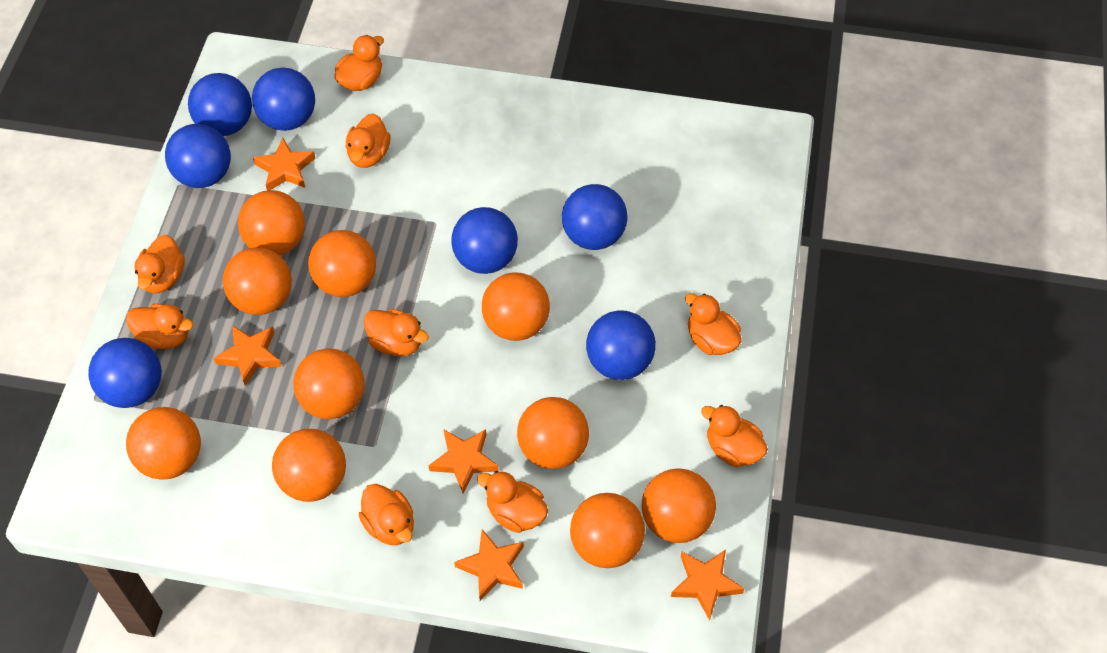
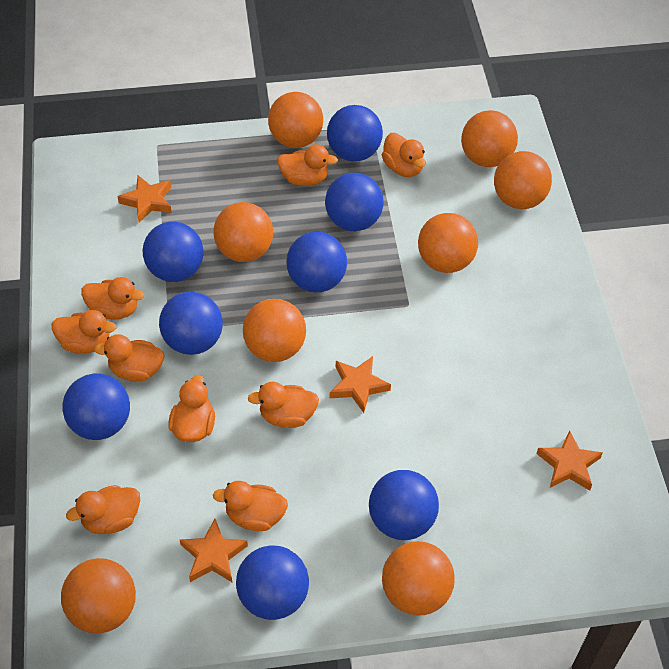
blue ball: [88,338,162,408] [165,124,231,188] [188,73,252,136] [252,67,315,131] [451,207,518,274] [562,184,627,250] [586,310,656,380] = 7 -> [63,374,130,440] [143,222,204,282] [159,292,223,355] [236,545,309,620] [286,232,347,293] [325,173,384,231] [327,105,383,161] [369,470,439,540] = 8
orange ball: [126,407,201,480] [223,247,292,315] [238,190,305,255] [272,429,346,502] [293,348,365,419] [308,230,376,297] [482,272,550,341] [517,397,589,469] [570,493,645,568] [642,468,716,543] = 10 -> [61,558,136,634] [213,202,273,262] [243,299,306,362] [268,92,323,148] [382,541,455,616] [418,213,478,273] [461,110,518,167] [494,151,552,209] = 8
orange star: [214,325,282,386] [253,138,316,190] [429,429,499,493] [454,530,524,601] [671,550,744,620] = 5 -> [117,175,172,223] [180,519,248,583] [330,356,391,413] [536,430,603,491] = 4

